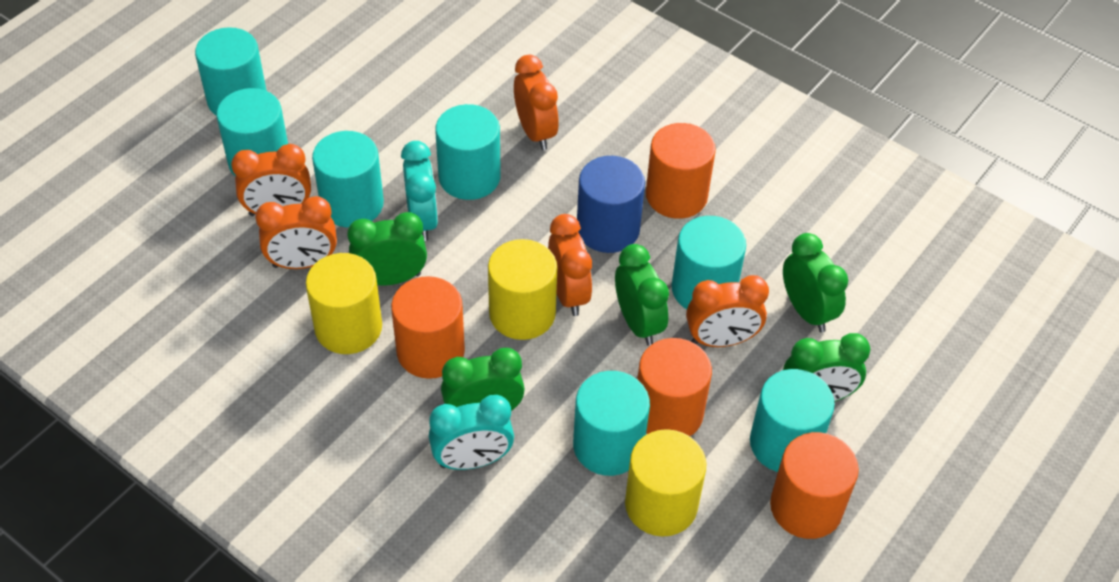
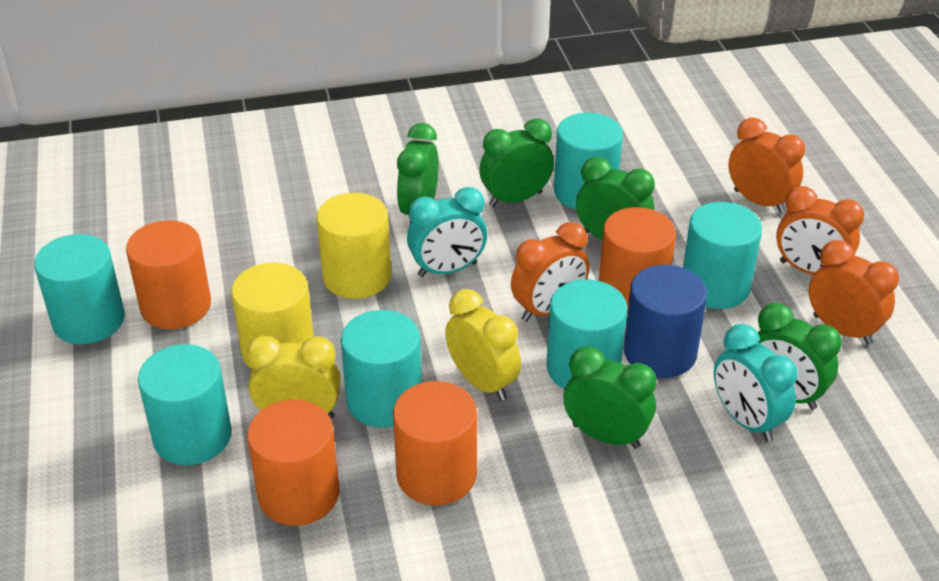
orange clock: [231,144,311,216] [255,196,337,269] [514,55,559,150] [548,214,592,316] [686,275,769,347] = 5 -> [511,222,589,322] [728,117,805,213] [776,186,864,275] [809,240,899,345] = 4
turquoise cylinder: [195,27,267,116] [217,88,288,177] [312,131,384,228] [435,104,501,200] [573,371,650,476] [672,216,746,309] [750,369,835,472] = 7 -> [34,234,125,344] [138,344,232,465] [341,310,422,428] [546,279,627,389] [554,113,623,210] [683,202,762,309] = 6
yellow clock: none = 0 -> [246,335,340,419] [445,289,521,401] = 2
yellow cylinder: [306,253,382,354] [488,239,557,340] [625,429,707,536] = 3 -> [231,263,314,369] [316,193,391,299] = 2

